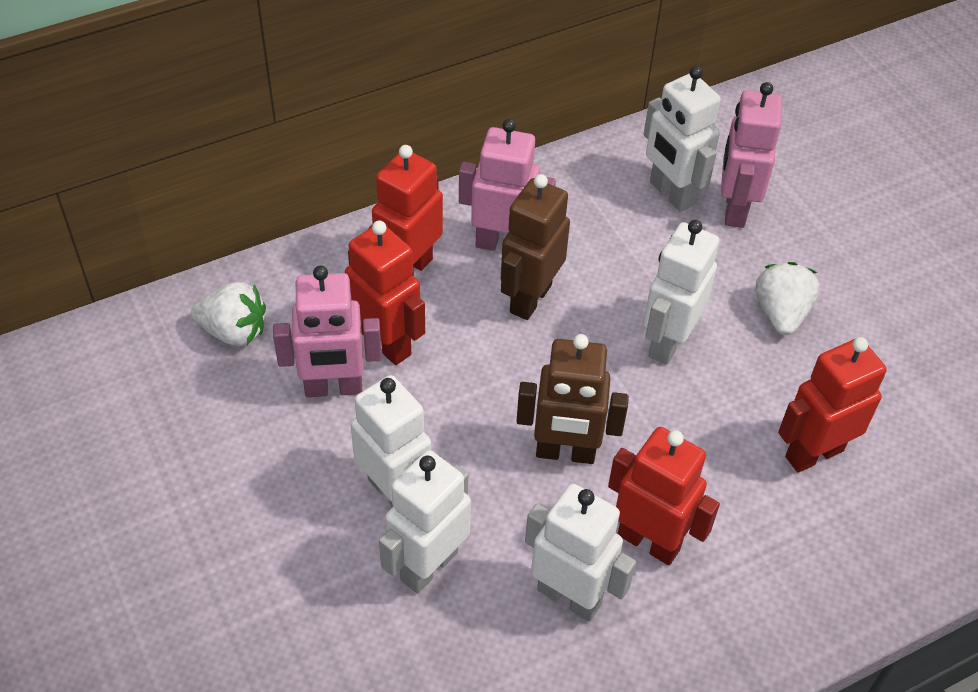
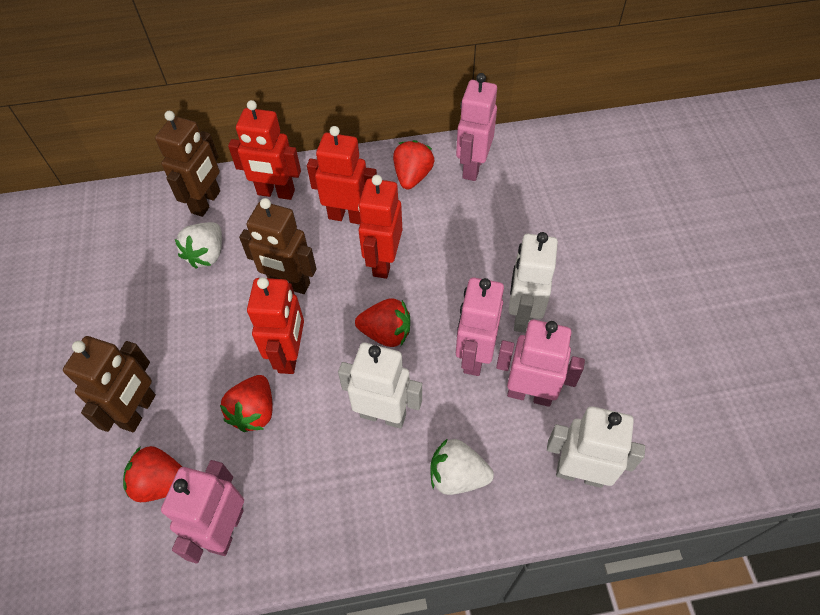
brown robot: [501,174,570,320] [516,334,629,464] = 2 -> [63,336,156,432] [155,111,220,217] [239,198,316,294] = 3
pink robot: [273,266,382,397] [459,119,556,251] [721,82,782,228] = 3 -> [161,460,244,563] [456,73,497,181] [456,277,504,376] [496,320,585,407] = 4
red strawberry: none = 0 -> [123,446,182,502] [220,375,273,432] [355,298,410,347] [393,140,435,190] = 4
white robot: [351,375,431,507] [379,450,471,594] [525,483,636,622] [643,220,720,365] [644,66,721,212] = 5 -> [338,343,422,429] [509,232,558,333] [547,406,645,488] = 3

